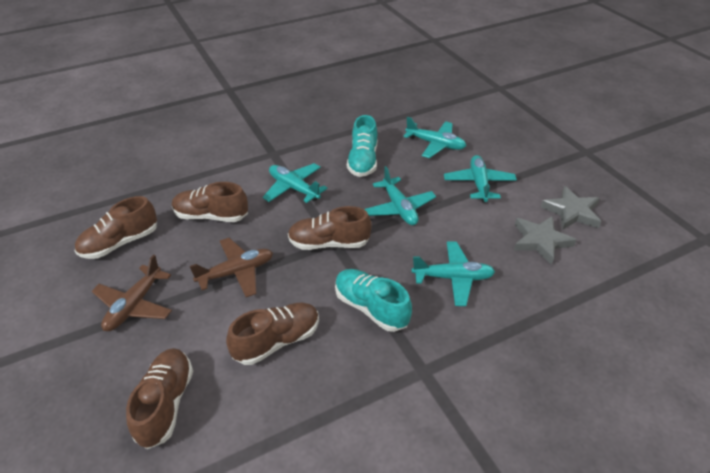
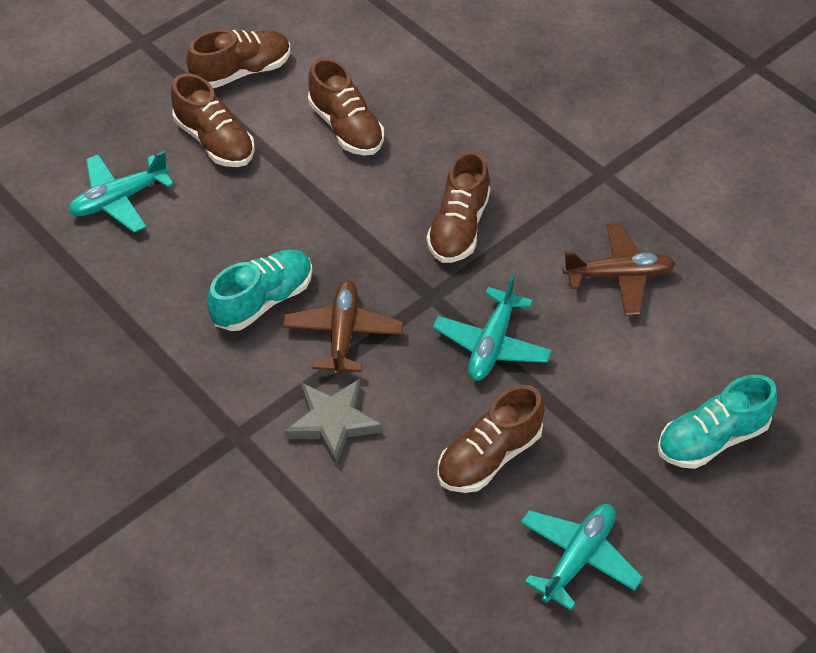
grey star: [514,216,577,265] [541,186,601,230] = 2 -> [285,379,382,466] = 1
turquoise plane: [262,163,328,203] [364,166,436,225] [403,117,466,158] [412,242,495,306] [444,155,517,203] = 5 -> [68,151,174,233] [433,274,552,381] [520,504,643,610] = 3

